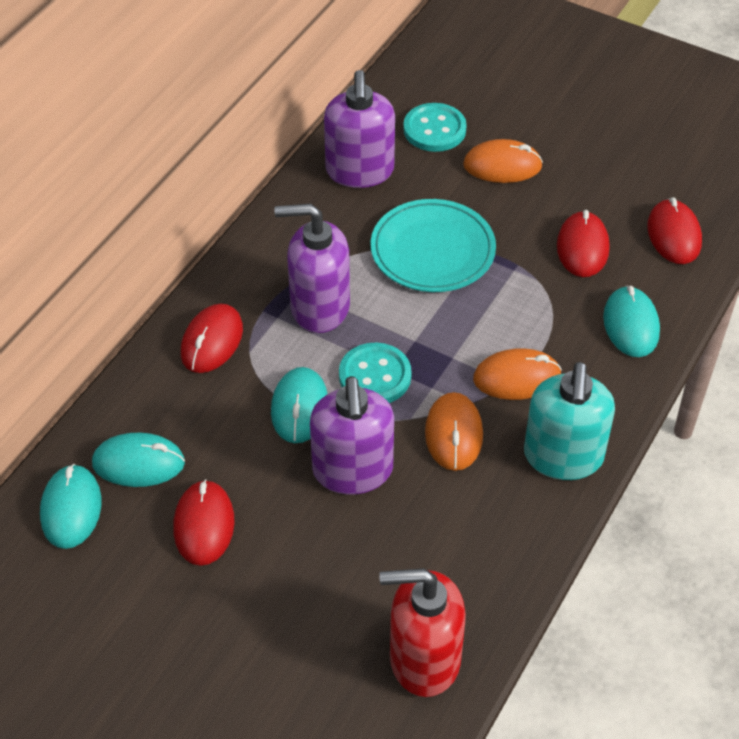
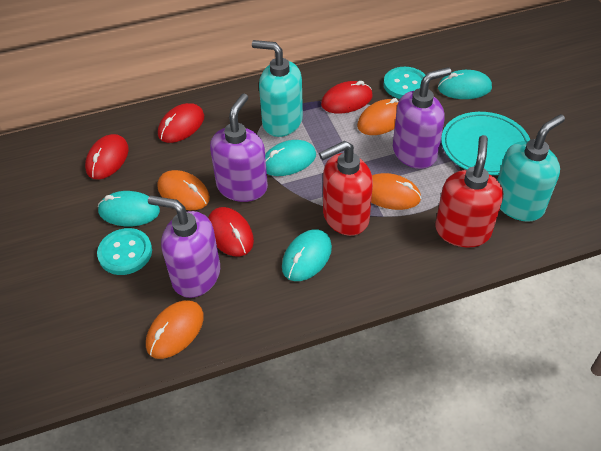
orange mouse: [425,392,483,471] [463,139,543,183] [473,348,562,400] = 3 -> [146,301,204,359] [157,170,210,210] [357,98,399,135] [371,173,421,210] = 4
red soap dispenser: [379,568,466,697] = 1 -> [319,141,373,236] [435,135,503,248] = 2
turquoise soap dispenser: [524,362,615,480] = 1 -> [252,40,303,137] [497,114,565,222] = 2

